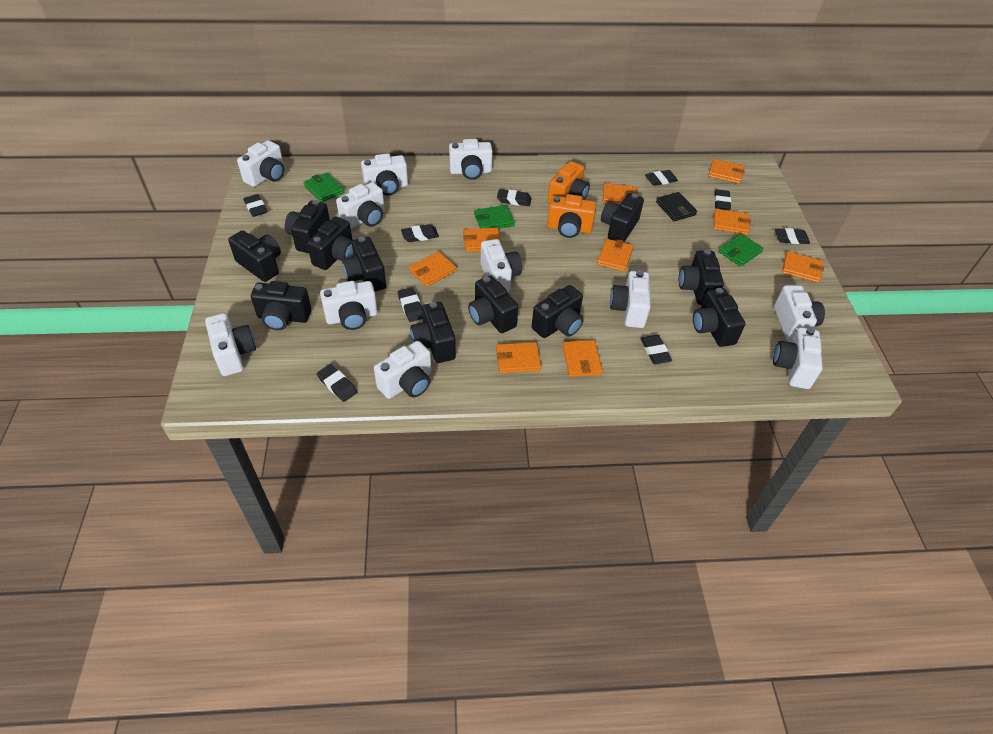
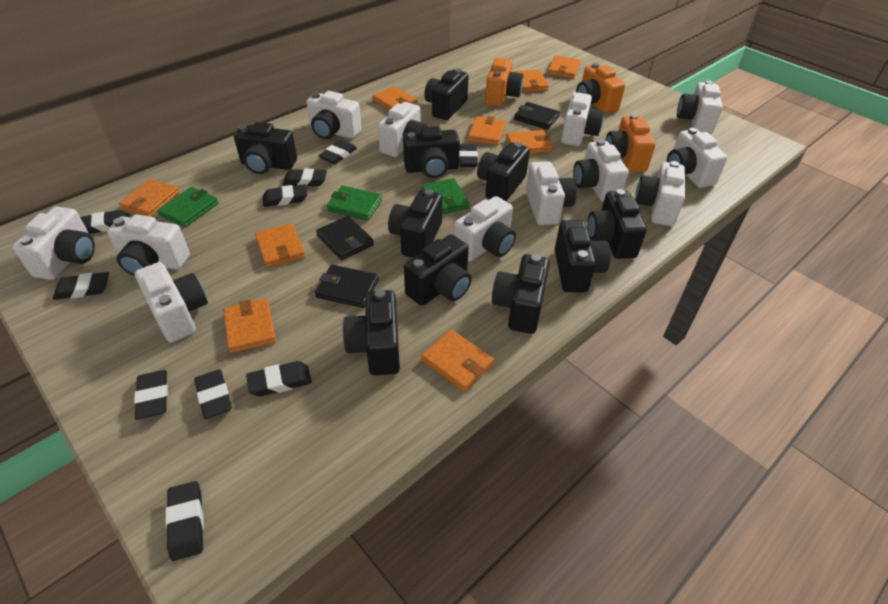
black camera: [228,230,281,282] [251,281,311,330] [285,200,330,253] [307,217,354,270] [342,237,386,291] [410,302,456,363] [468,275,518,333] [532,285,584,338] [601,193,644,243] [679,249,724,305] [693,288,745,347] = 11 -> [234,122,297,174] [343,289,400,375] [388,189,442,258] [403,126,460,178] [404,235,472,306] [424,68,469,120] [477,142,530,201] [492,254,550,334] [555,220,611,292] [587,189,647,259] = 10
black eraser: [244,194,267,217] [317,364,357,402] [398,287,423,322] [401,224,439,242] [497,189,532,206] [640,335,672,364] [645,170,678,186] [714,189,731,210] [775,228,810,244] = 9 -> [53,272,109,300] [80,210,130,234] [134,370,168,420] [165,481,204,561] [194,370,232,419] [246,361,312,397] [263,184,307,207] [283,169,327,186] [318,140,357,164] [459,144,478,167] = 10
black wallet: [656,192,697,221] = 1 -> [315,265,379,308] [316,216,374,260] [514,102,560,130] = 3
orange camera: [547,194,596,238] [548,161,590,204] = 2 -> [485,58,524,107] [576,63,625,114] [605,114,655,172] = 3
white camera: [205,313,256,376] [237,140,284,187] [320,281,378,330] [336,182,385,228] [361,153,408,195] [374,341,432,399] [449,139,493,180] [480,239,522,292] [610,270,651,328] [773,327,823,389] [774,285,825,342] = 11 -> [13,206,95,280] [107,215,190,276] [135,262,208,342] [306,91,361,139] [378,102,428,157] [454,196,516,262] [526,161,577,225] [561,92,604,146] [573,139,629,202] [635,161,685,226] [667,128,727,188] [677,80,723,134] = 12

